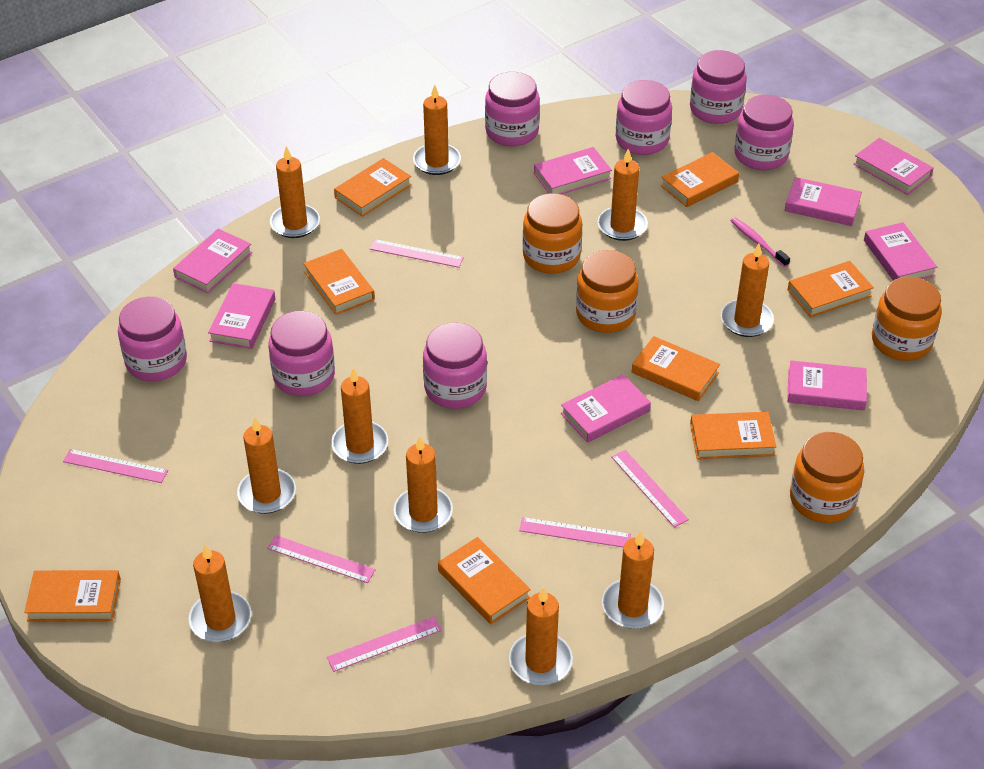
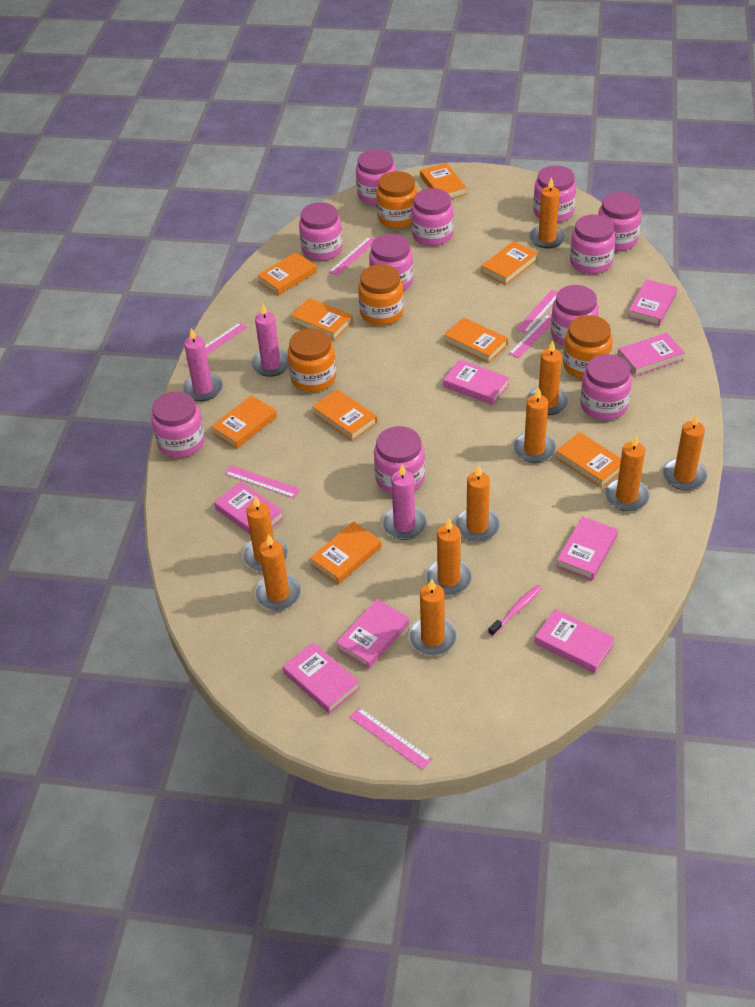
orange book: [24,570,121,621] [303,249,375,315] [334,158,412,217] [438,537,531,624] [632,336,720,401] [661,152,739,207] [690,412,776,459] [788,261,874,317] = 8 -> [211,395,277,449] [257,252,317,296] [291,298,353,341] [310,522,382,585] [312,389,377,441] [420,163,467,199] [444,317,508,363] [481,241,538,285] [555,432,621,488] = 9
pink candle: none = 0 -> [182,328,223,401] [251,304,289,377] [382,464,427,540] = 3
pink jar: [118,296,187,381] [268,311,335,396] [423,323,487,409] [485,72,540,146] [616,80,672,155] [690,50,747,124] [734,95,794,170] = 7 -> [151,391,205,458] [299,202,343,261] [356,149,396,205] [369,234,413,291] [374,426,425,494] [411,188,454,246] [533,165,576,223] [551,285,599,346] [570,214,616,274] [580,354,632,420] [598,192,642,251] = 11

